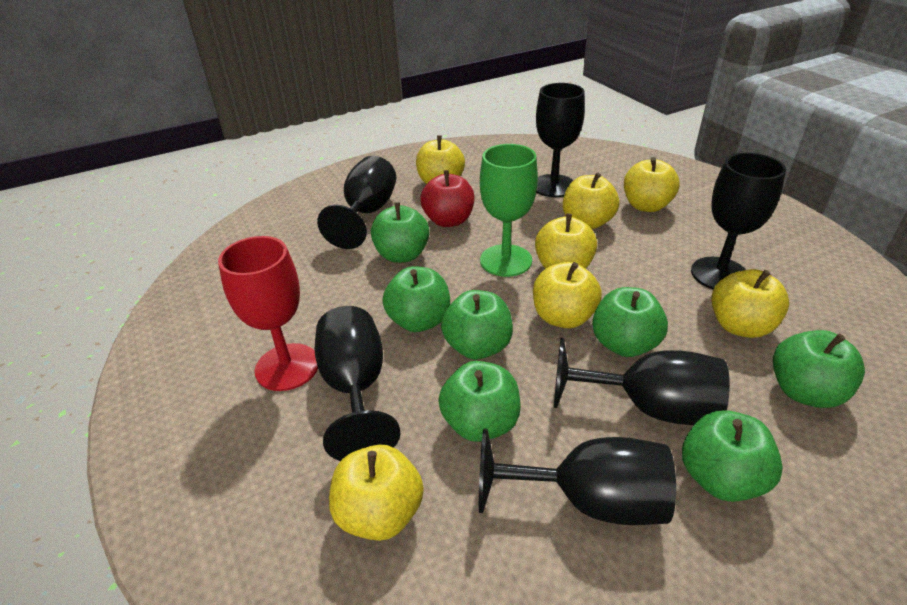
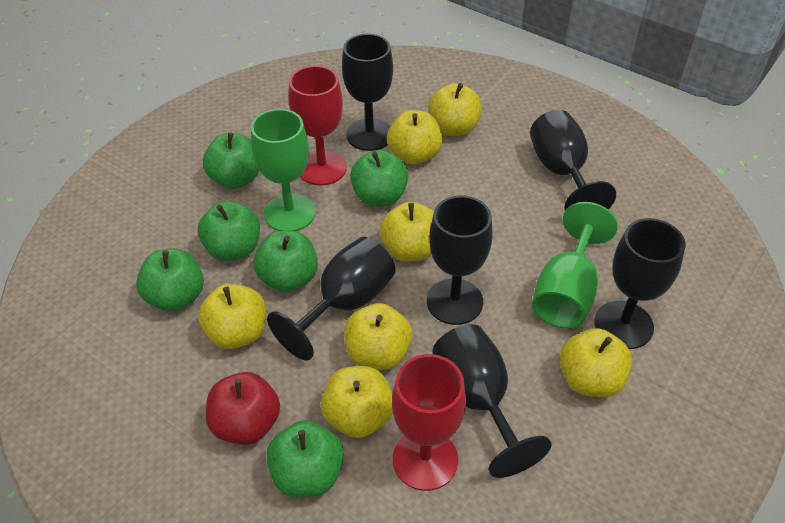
green apple: [371,202,430,263] [383,266,450,332] [438,361,521,442] [441,290,513,359] [592,287,668,357] [682,410,783,502] [773,330,865,408] = 7 -> [136,248,204,311] [198,201,260,261] [203,132,259,189] [253,231,318,292] [266,420,344,497] [350,150,408,206] = 6
green goblet: [480,144,538,277] = 1 -> [251,109,316,231] [532,202,618,329] = 2
red goblet: [218,236,318,391] = 1 -> [289,65,347,186] [392,354,466,491] = 2

